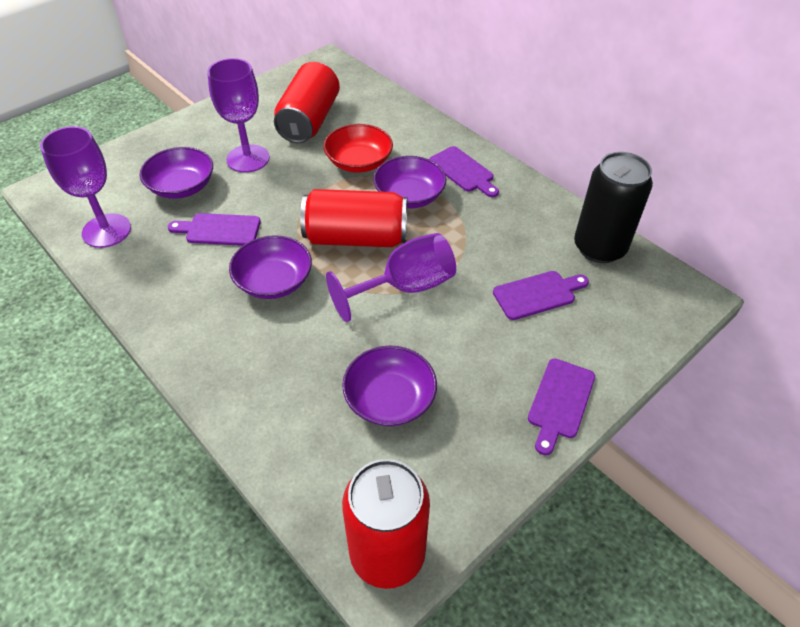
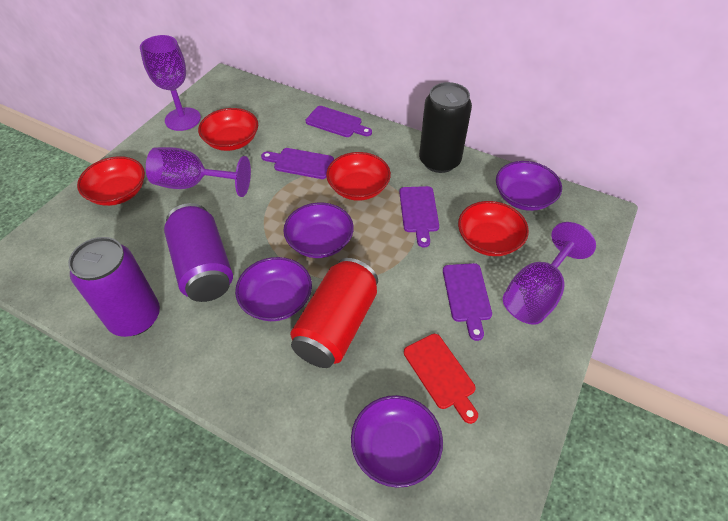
purple can: none = 0 -> [68,237,160,337] [164,203,233,302] = 2
red bowl: [323,124,393,173] = 1 -> [77,156,145,206] [198,108,258,151] [326,152,391,201] [458,201,529,256] = 4
red can: [274,62,340,143] [300,189,407,247] [342,459,430,589] = 3 -> [290,258,378,368] = 1
red cutting board: none = 0 -> [404,334,478,424] = 1

